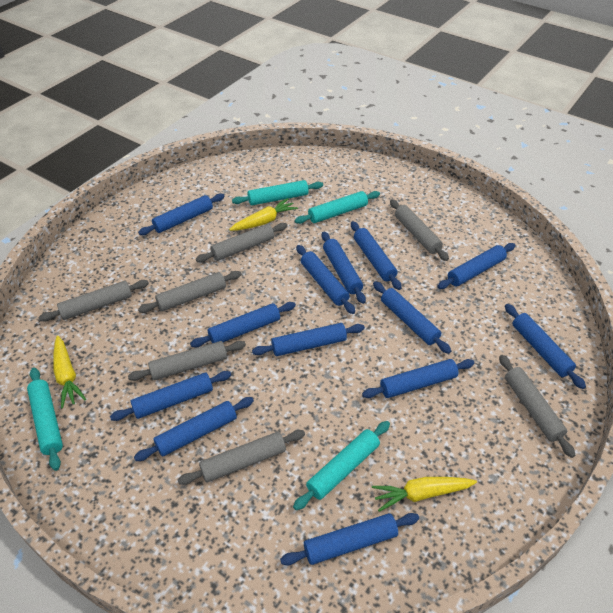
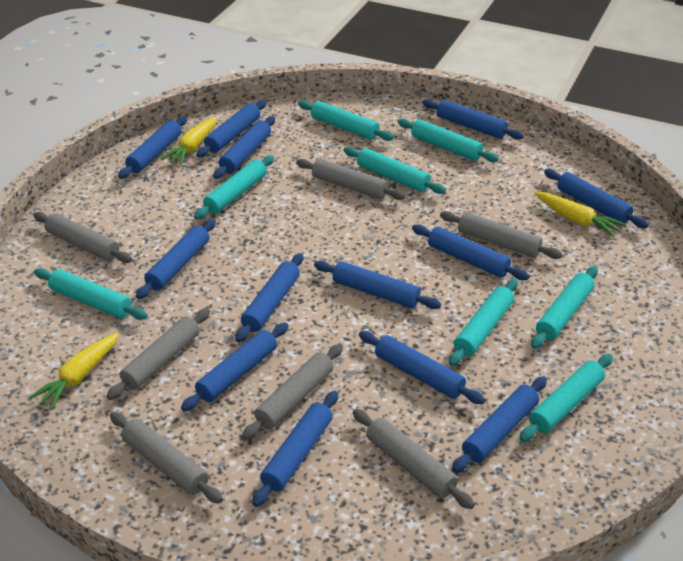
turquoise rolling pin: [27,368,63,471] [232,180,323,205] [293,421,390,510] [295,191,380,224] = 4 -> [34,268,148,320] [194,155,274,220] [298,100,394,141] [344,147,446,194] [398,118,499,162] [449,279,518,366] [519,354,613,442] [531,266,598,349] = 8

